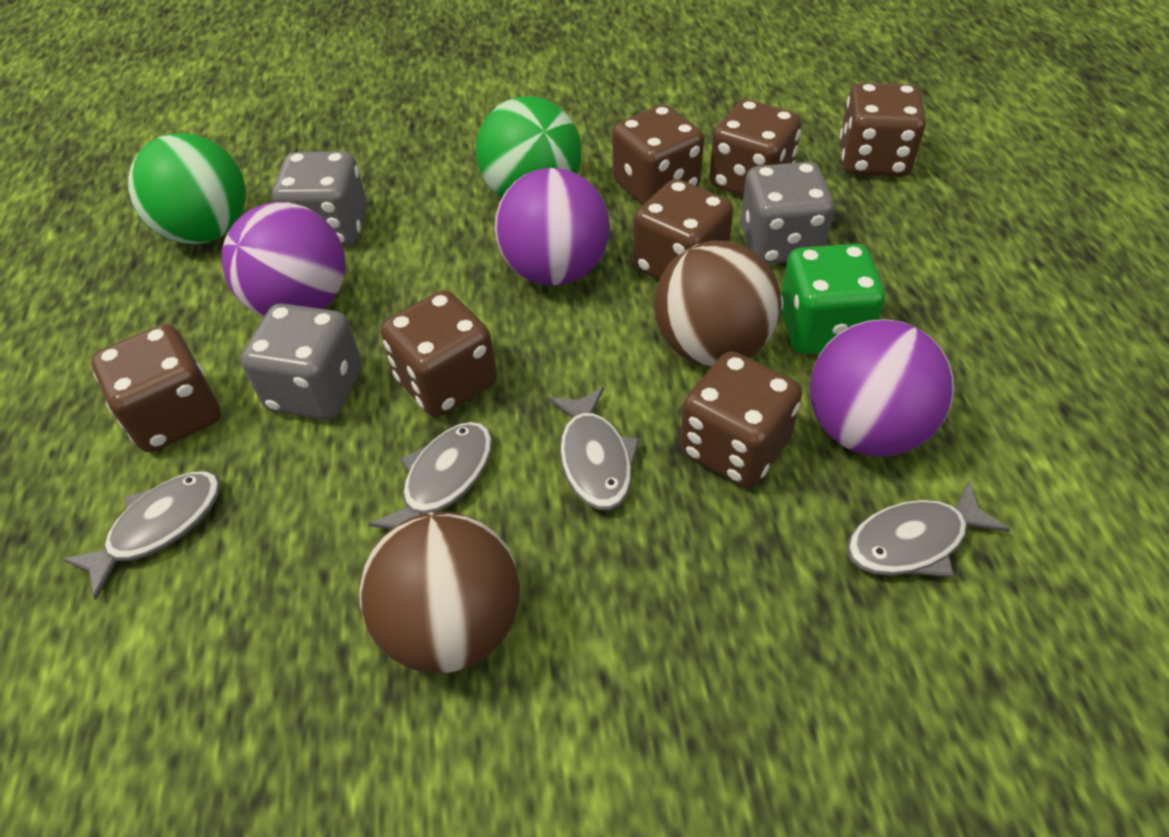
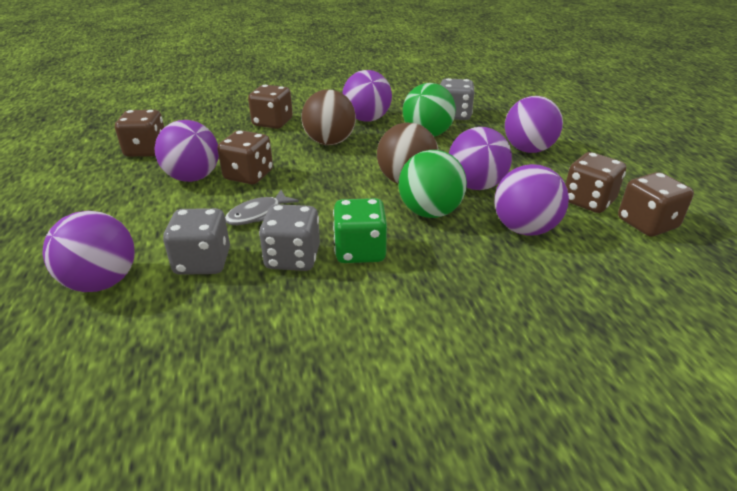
brown dice: [92,324,221,452] [381,290,497,417] [612,105,704,205] [633,179,733,280] [680,351,802,487] [709,99,801,196] [840,83,926,177] = 7 -> [115,110,164,157] [217,130,273,184] [248,85,293,129] [565,152,626,213] [618,172,694,237] = 5
grey fish: [62,472,221,600] [368,422,493,529] [548,387,640,510] [847,480,1010,577] = 4 -> [225,190,299,225] = 1
purple ball: [222,202,346,317] [495,168,610,286] [810,319,954,456] = 3 -> [43,211,135,292] [155,120,219,182] [342,70,392,122] [449,127,512,190] [495,164,569,236] [505,96,563,153] = 6

